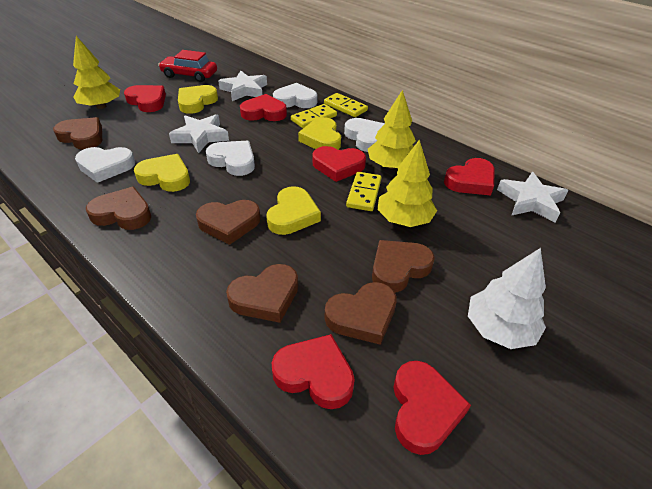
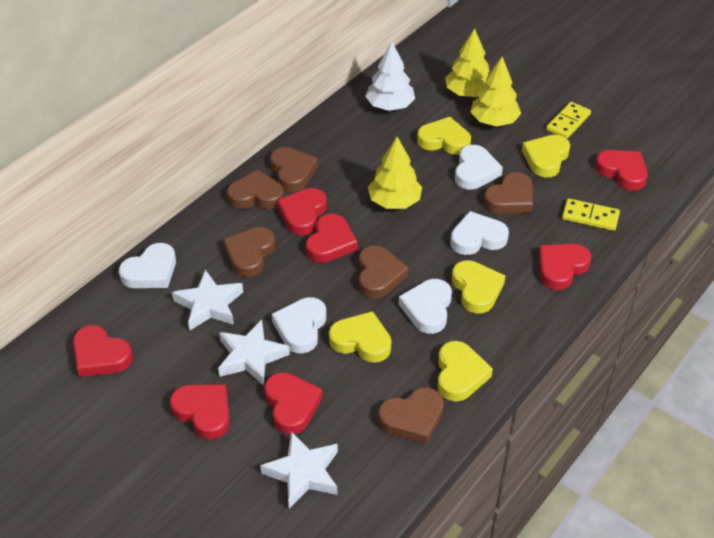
red car: [158,50,217,82] = 1 -> none = 0
red heart: [124,85,166,112] [240,94,287,121] [272,334,355,409] [312,146,366,182] [393,361,471,455] [444,158,495,195] = 6 -> [73,325,133,377] [170,384,230,439] [264,372,323,434] [277,188,327,235] [306,214,357,263] [539,244,591,290] [595,150,648,191] = 7
white heart: [75,147,135,183] [206,141,255,176] [273,83,317,108] [344,118,385,152] = 4 -> [119,243,176,288] [272,297,326,354] [399,279,452,334] [450,211,509,255] [455,145,503,190] = 5
yellow domino: [291,104,337,128] [324,93,368,117] [346,172,382,211] = 3 -> [546,102,591,139] [562,198,620,231] = 2
yellow heart: [134,154,190,192] [178,85,218,114] [266,186,321,235] [298,117,341,150] = 4 -> [329,311,391,363] [417,117,471,155] [437,341,493,402] [452,260,505,314] [522,135,570,178] = 5

